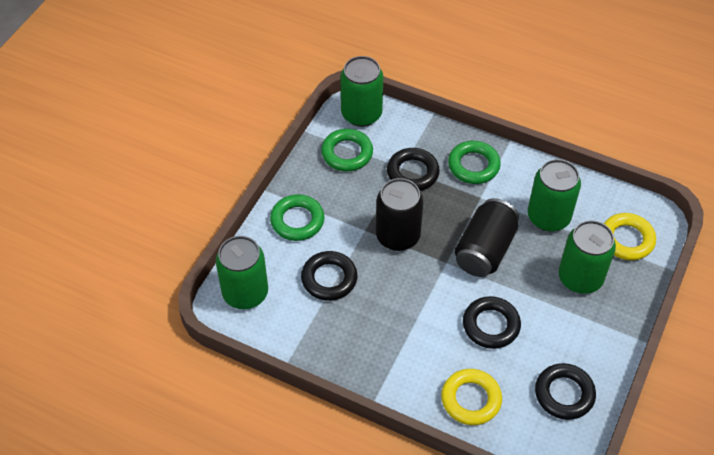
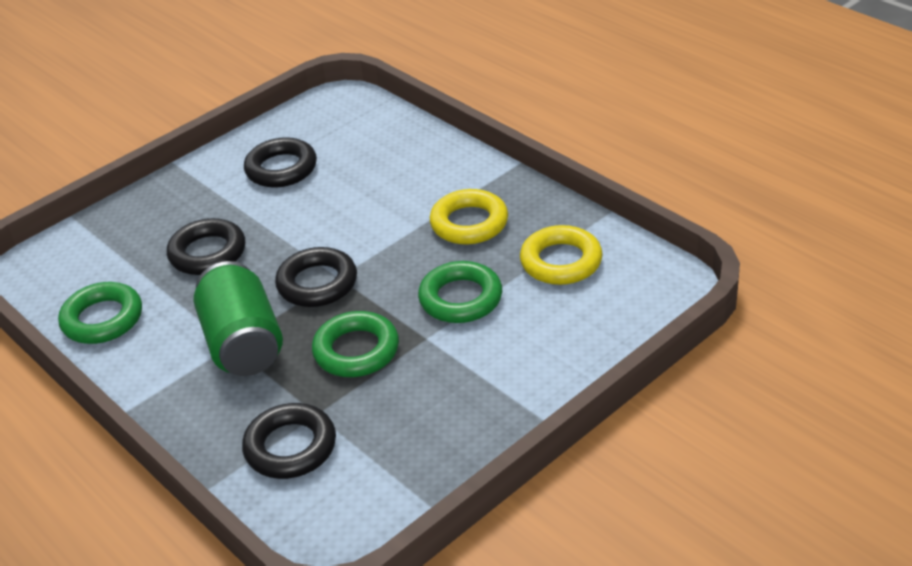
black can: [376,178,423,251] [455,198,519,277] = 2 -> none = 0
green can: [216,236,268,309] [340,56,383,127] [528,159,581,232] [559,220,616,294] = 4 -> [194,261,283,376] = 1

